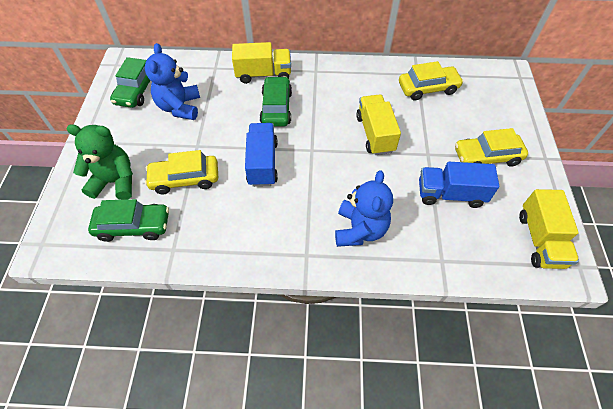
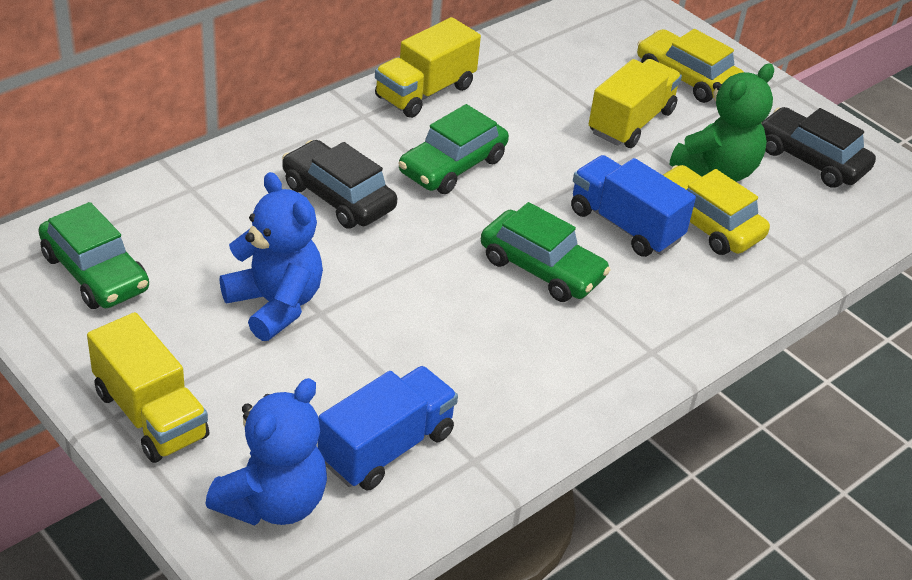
black car: none = 0 -> [282,140,397,228] [761,107,876,188] = 2
yellow car: [145,150,218,194] [399,61,464,100] [455,128,528,167] = 3 -> [637,29,744,103] [663,165,770,255] = 2

